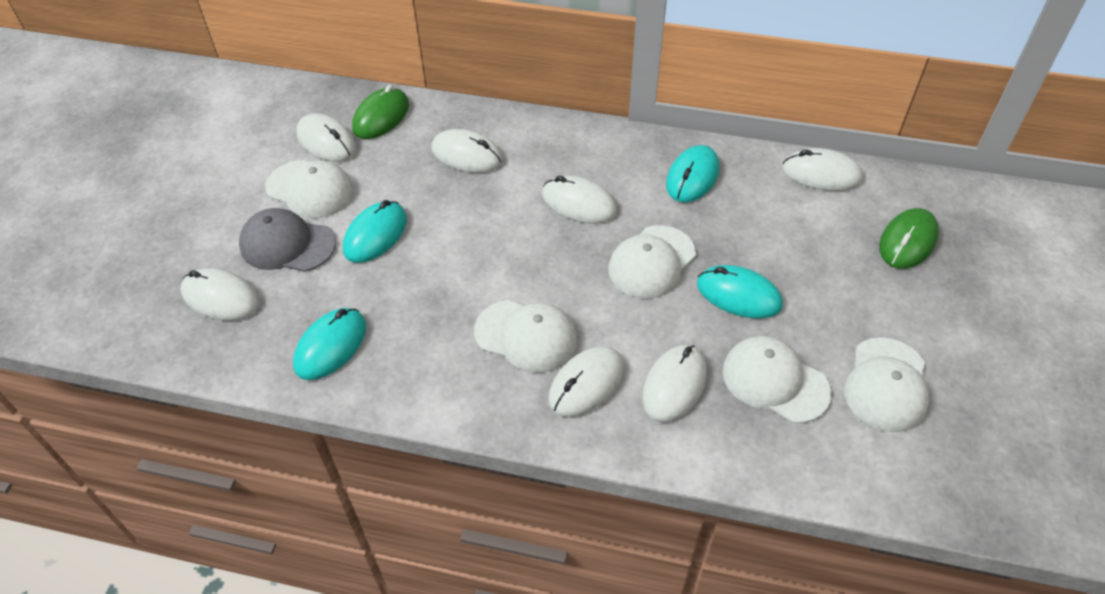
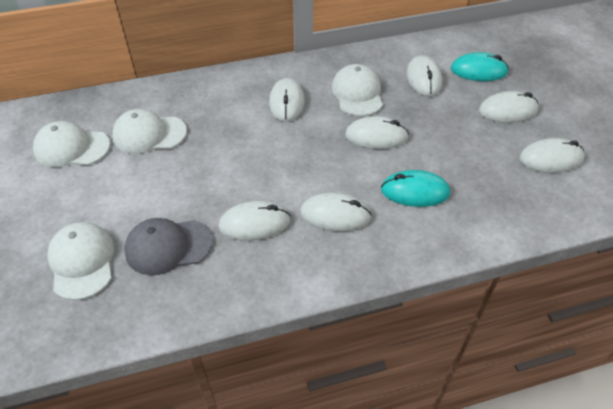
green mouse: [352,85,409,139] [879,208,939,269] = 2 -> none = 0
turquoise mouse: [293,308,366,380] [343,200,407,263] [666,145,719,202] [697,265,783,318] = 4 -> [381,170,450,207] [451,52,509,81] = 2
white cap: [265,160,354,219] [474,300,577,373] [608,225,696,299] [722,336,831,423] [844,337,929,432] = 5 -> [33,121,110,167] [47,222,114,300] [112,109,187,154] [332,64,383,116] = 4

